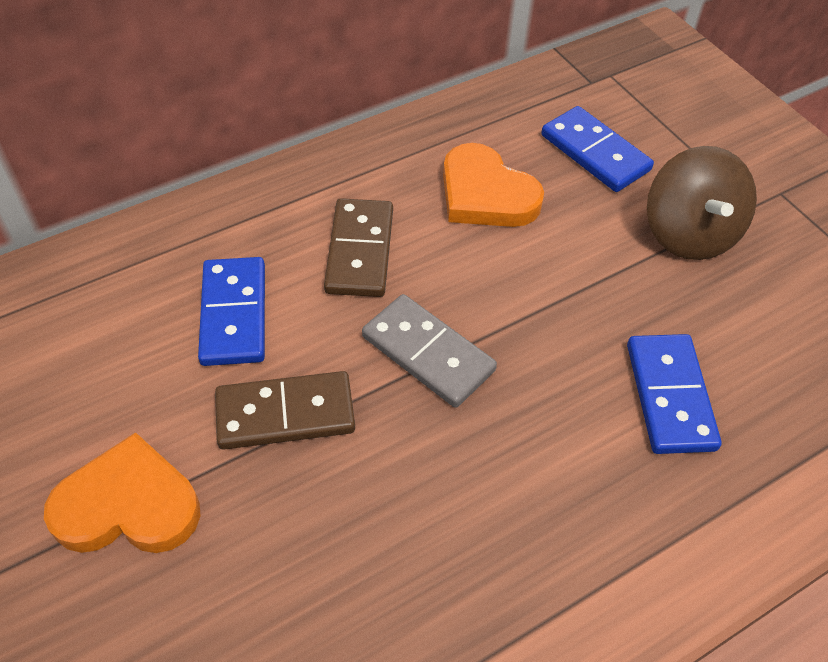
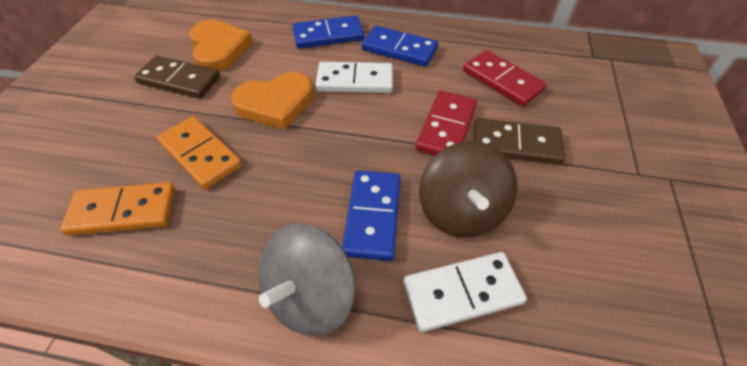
grey domino: [362,294,497,408] = 1 -> none = 0
grey spinning top: none = 0 -> [258,224,355,336] = 1
orange domino: none = 0 -> [60,182,175,236] [157,116,242,189] = 2
red domino: none = 0 -> [416,91,477,156] [463,50,547,107] = 2
white domino: none = 0 -> [315,62,393,93] [403,252,527,332] = 2

